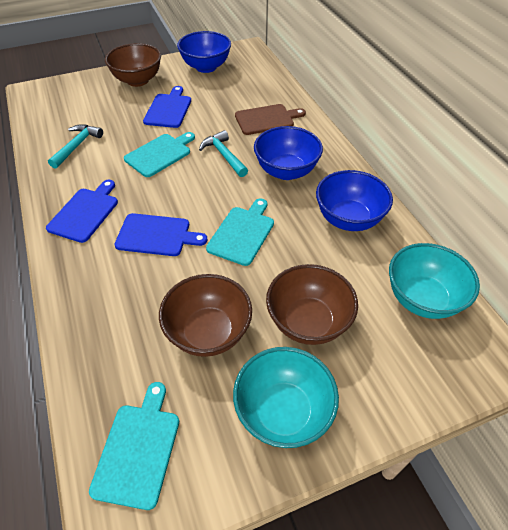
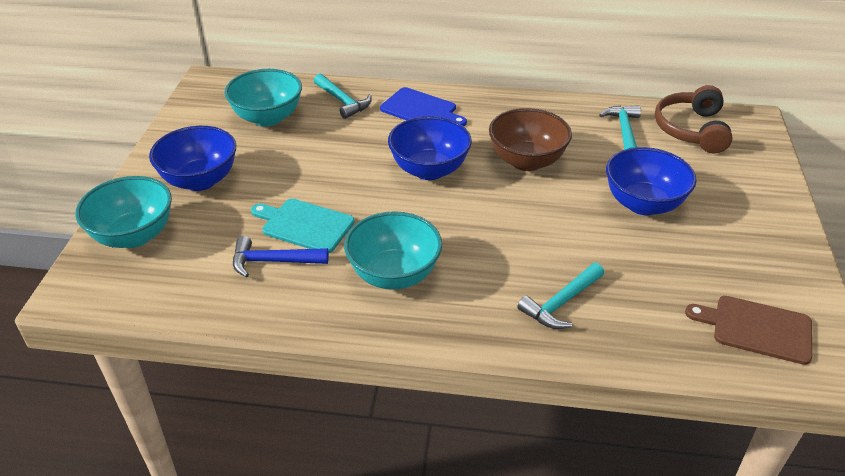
blue cutting board: [46,180,118,243] [114,213,207,256] [143,86,191,128] = 3 -> [380,87,467,126] = 1
blue hammer: none = 0 -> [233,236,329,278] = 1
brown bowl: [105,43,161,87] [159,274,252,357] [266,264,358,345] = 3 -> [489,108,572,171] = 1
brown headphones: none = 0 -> [655,85,733,153] = 1
turquoise bowl: [233,347,339,448] [389,243,480,319] = 2 -> [75,176,172,248] [224,69,302,127] [344,211,442,290] = 3
turquoise cutting board: [89,382,179,510] [124,132,195,177] [206,198,274,266] = 3 -> [251,199,354,253] = 1
turquoise hammer: [48,124,103,169] [199,130,248,177] = 2 -> [314,74,372,119] [517,263,604,329] [599,105,641,150] = 3

